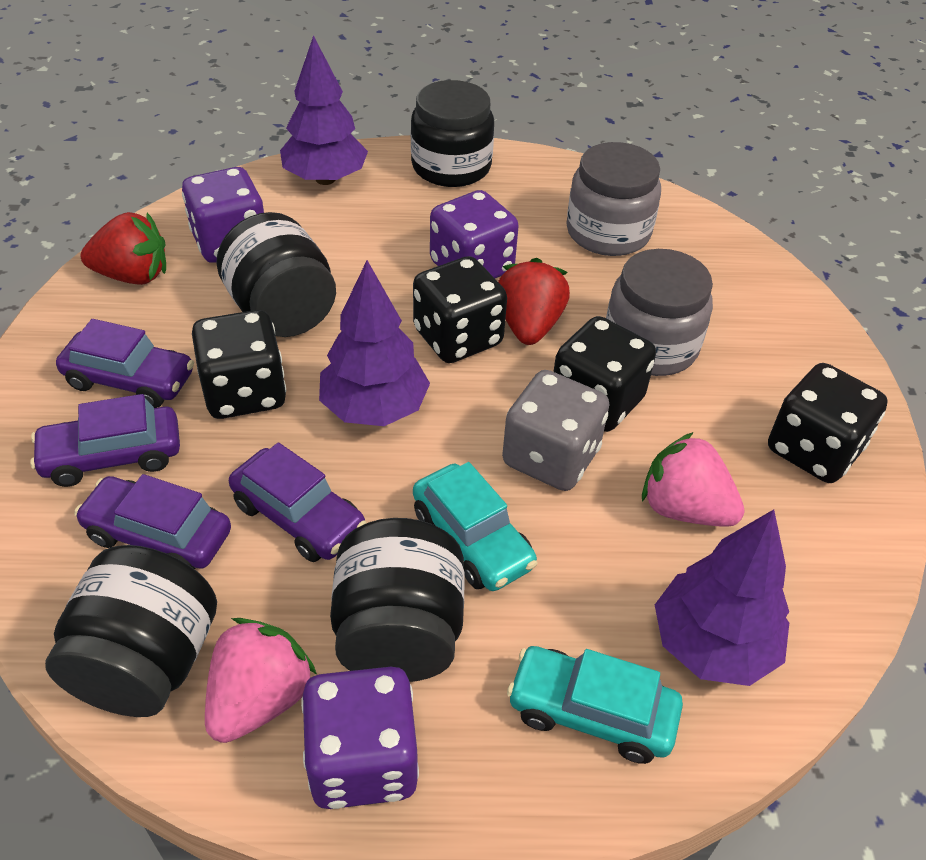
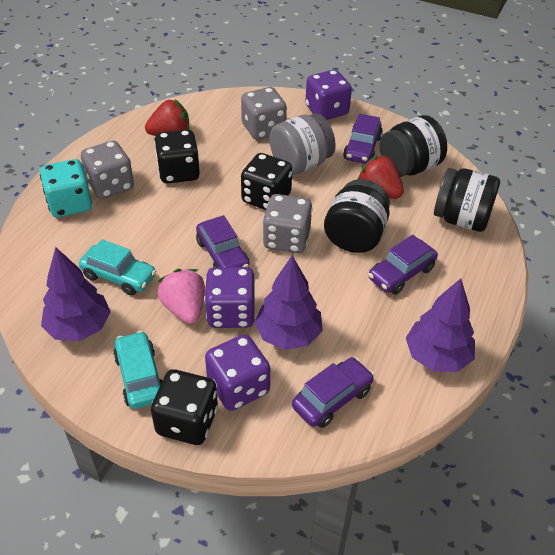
black dice: [192,310,286,419] [413,256,507,363] [553,316,656,432] [768,363,888,483] = 4 -> [151,369,218,445] [154,130,200,184] [241,153,292,210] = 3
black jar: [45,545,217,717] [216,212,336,337] [330,518,464,682] [411,80,494,187] = 4 -> [324,179,390,253] [379,115,447,177] [434,168,500,232] = 3
grey dice: [502,370,610,491] = 1 -> [81,141,134,199] [241,87,287,140] [263,194,312,253] = 3
grey jar: [566,142,661,256] [606,249,713,376] = 2 -> [270,114,336,175] = 1
pink strawberry: [205,618,317,743] [642,432,745,527] = 2 -> [157,269,205,324] = 1
turquoise dice: none = 0 -> [40,159,92,218] = 1

